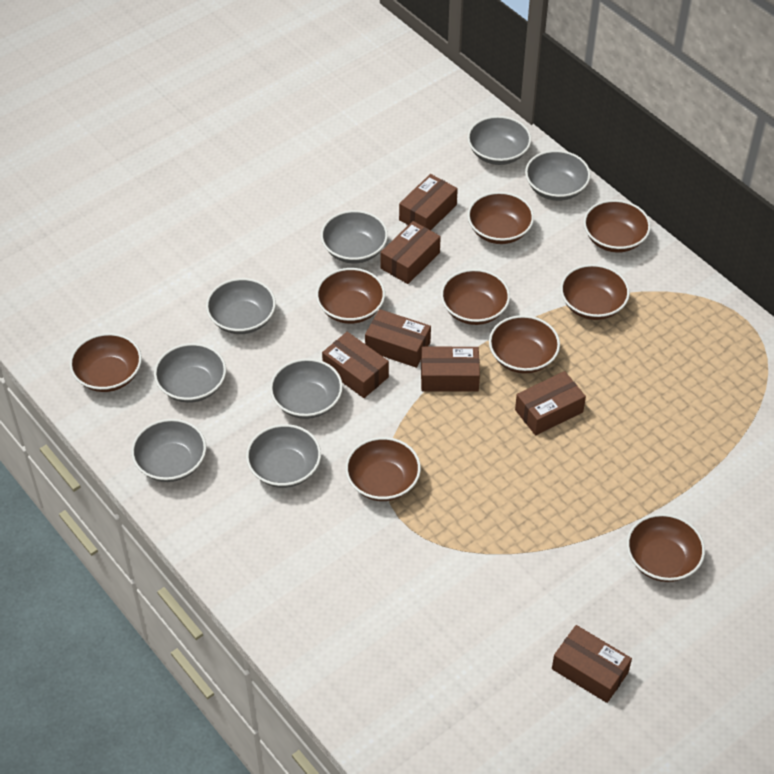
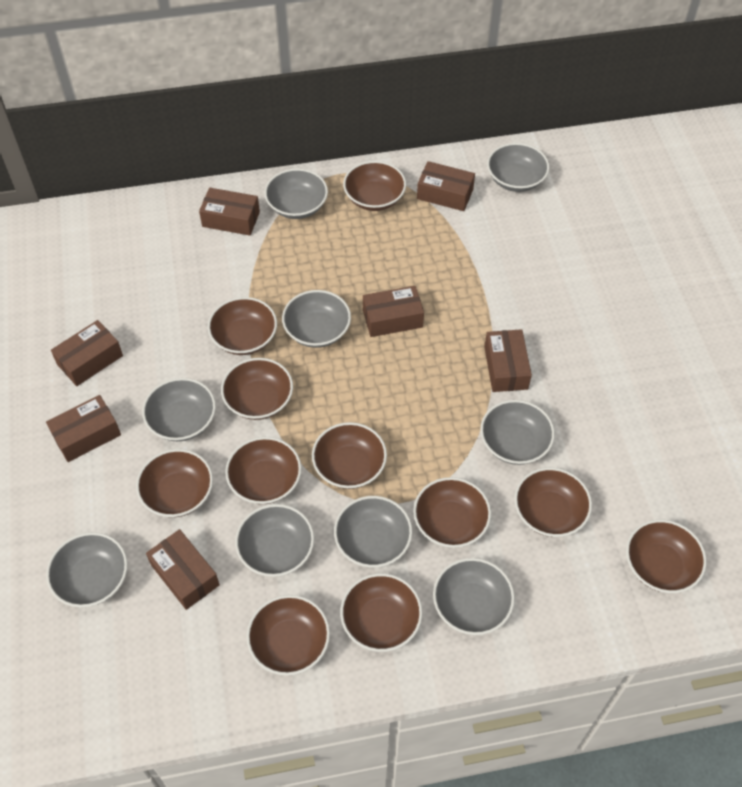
brown bowl: [69,333,142,392] [316,268,385,324] [345,437,421,501] [441,269,510,325] [467,192,534,244] [489,315,560,373] [560,264,630,320] [583,200,651,253] [626,514,705,582] = 9 -> [136,449,213,517] [208,297,277,355] [221,358,293,420] [225,437,301,504] [247,595,330,676] [312,422,387,489] [340,573,422,652] [343,161,406,211] [413,477,491,548] [514,467,592,537] [626,519,707,593] = 11
grey bowl: [131,419,206,482] [154,343,226,403] [206,278,276,334] [246,424,321,488] [270,358,343,419] [321,210,388,263] [467,116,531,165] [525,150,591,201] = 8 -> [46,532,128,608] [142,378,216,441] [235,504,314,577] [264,169,328,219] [282,290,351,348] [334,496,412,568] [433,558,515,635] [480,400,555,465] [487,143,549,192] = 9

